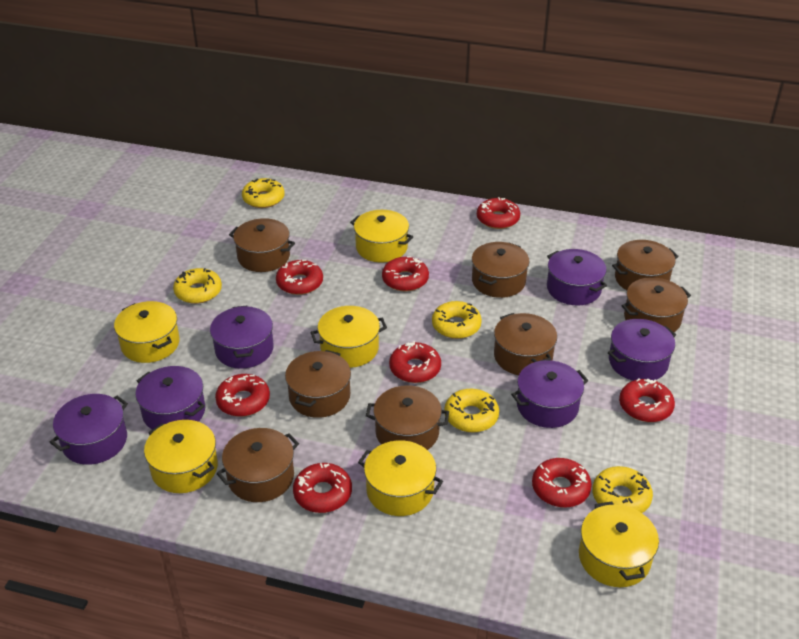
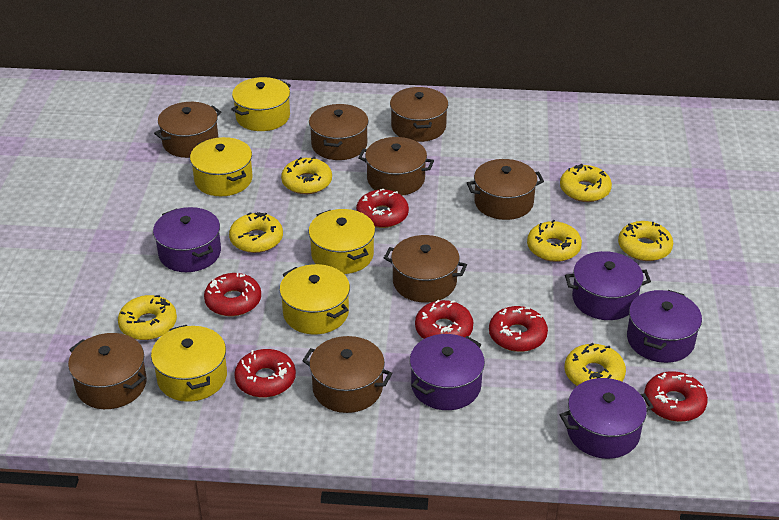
purple pot: [50,394,128,465] [135,366,205,429] [210,306,274,369] [511,360,588,428] [547,249,607,305] [608,319,676,381] = 6 -> [153,207,221,272] [410,334,485,410] [560,378,653,459] [565,251,651,320] [627,290,702,363] = 5
red donut: [215,374,270,417] [276,260,323,295] [293,463,352,513] [382,256,429,291] [389,341,441,383] [477,197,520,229] [532,458,592,508] [619,378,675,422] = 8 -> [204,273,261,316] [234,349,296,398] [356,189,409,228] [415,300,473,339] [489,306,548,352] [644,371,708,422] = 6
yellow donut: [173,268,222,304] [242,178,285,208] [432,301,482,339] [444,389,499,433] [592,466,653,513] = 5 -> [118,295,177,340] [229,212,283,253] [281,157,332,194] [527,220,582,262] [560,164,612,202] [565,343,626,386] [618,221,673,261] = 7
yellow pot: [114,301,180,363] [144,420,218,493] [311,306,387,368] [350,210,413,263] [358,440,443,516] [579,501,659,587] = 6 -> [151,325,227,402] [190,137,253,196] [231,77,291,131] [280,264,350,334] [309,209,375,274] = 5

